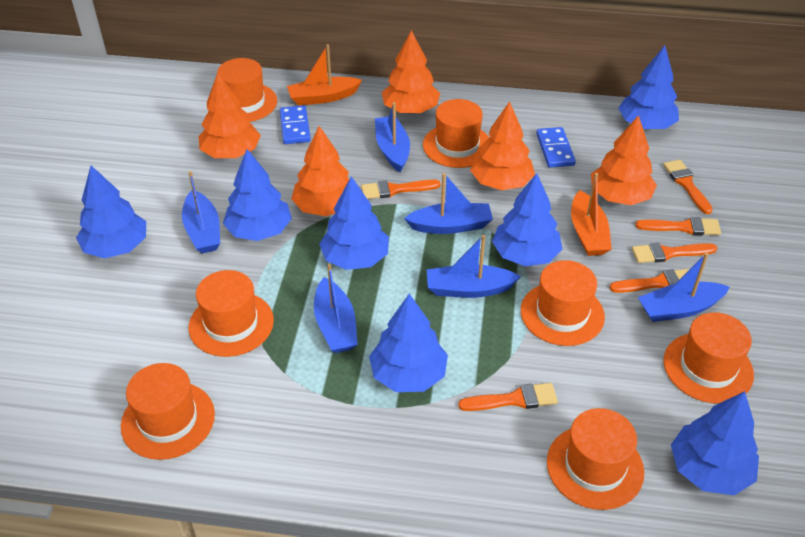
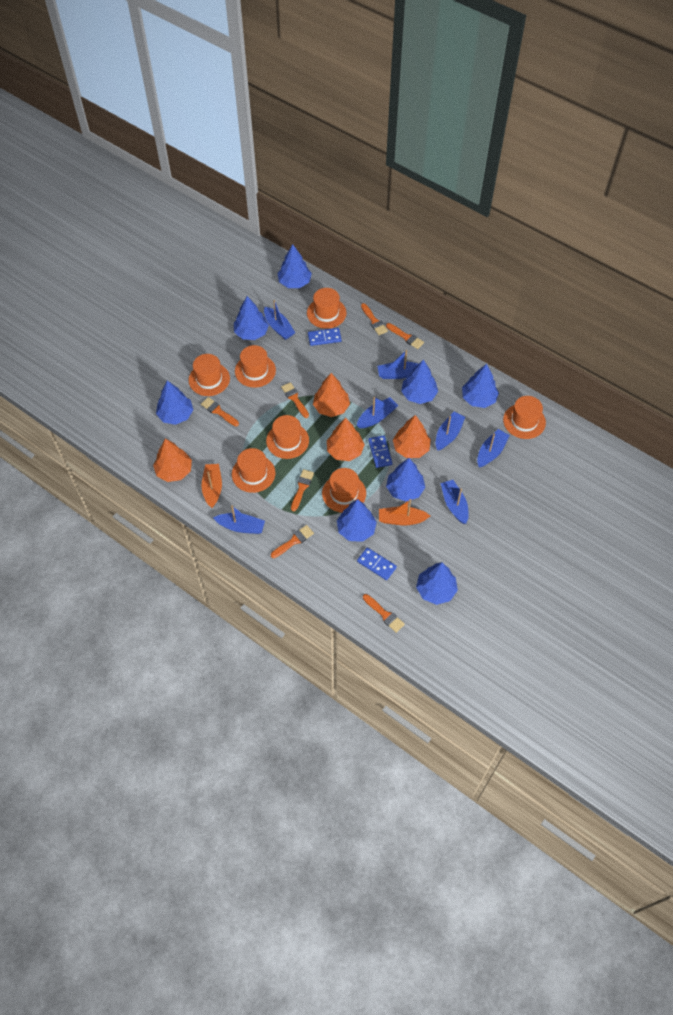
blue boat: [182,171,220,253] [314,264,358,353] [375,102,410,172] [404,173,493,234] [427,235,521,298] [638,253,730,322] = 6 -> [213,505,265,534] [264,300,295,340] [357,397,398,428] [377,350,418,379] [436,412,465,451] [440,480,469,524] [477,429,510,467] = 7
blue domino: [280,105,311,144] [536,127,576,167] = 2 -> [308,328,342,346] [357,547,397,580] [368,435,392,468] = 3
blue tree: [76,166,146,259] [223,149,292,241] [319,176,389,270] [369,294,448,392] [492,173,563,266] [618,45,679,129] [671,391,759,495] = 7 -> [156,381,193,425] [234,296,269,340] [277,244,312,288] [337,499,377,542] [386,458,425,501] [401,360,438,404] [416,562,458,605] [462,364,499,408] = 8
orange brush: [361,180,441,199] [458,383,558,411] [610,269,690,293] [632,243,717,263] [635,217,721,235] [663,160,713,214] = 6 -> [201,397,239,426] [271,525,314,558] [281,382,309,418] [291,469,314,511] [361,303,388,335] [363,594,405,633] [386,323,424,349] = 7
orange tree: [199,72,261,158] [291,126,349,216] [382,30,440,114] [470,101,535,190] [591,115,657,205] = 5 -> [153,438,192,482] [313,373,350,417] [327,418,365,461] [393,415,431,458] = 4

